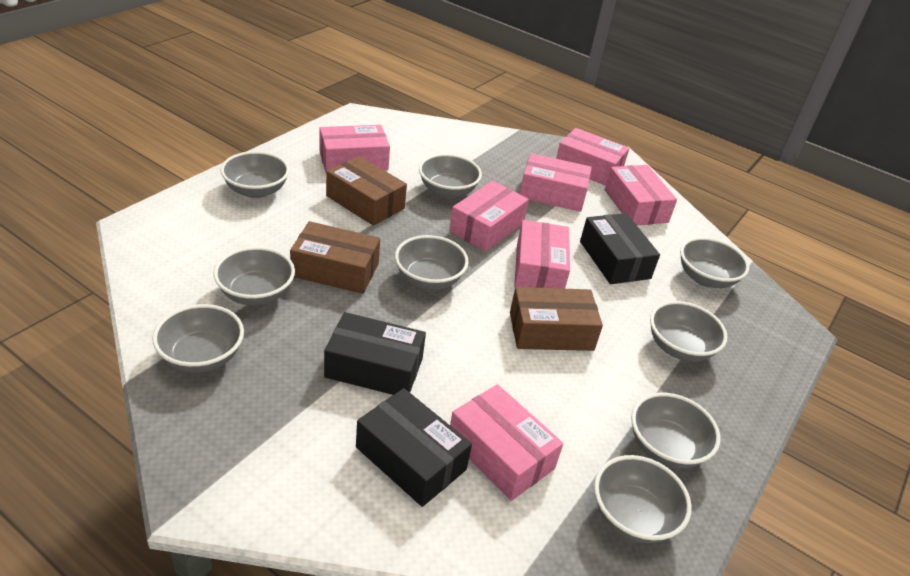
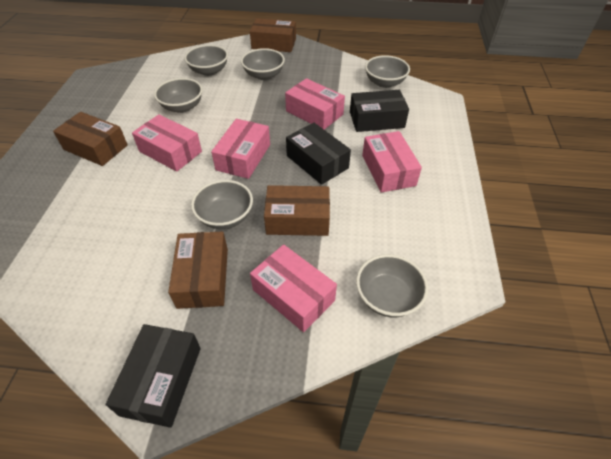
brown box: [290,221,380,294] [326,156,407,226] [510,287,603,351] = 3 -> [53,112,128,166] [168,231,228,309] [250,18,296,52] [264,185,330,236] = 4
grey bowl: [152,304,244,373] [213,247,295,306] [220,151,290,198] [395,235,469,290] [419,154,482,198] [594,455,692,543] [631,393,721,469] [650,301,728,362] [680,237,749,288] = 9 -> [154,78,203,113] [184,45,228,76] [191,180,253,229] [241,48,285,80] [356,254,428,317] [365,55,410,88] = 6
pink box: [319,125,390,172] [449,181,529,252] [450,384,563,501] [514,220,570,289] [520,153,592,212] [556,128,629,186] [605,165,677,226] = 7 -> [132,114,202,172] [211,119,270,179] [250,244,337,332] [285,78,345,130] [362,131,422,193] = 5

